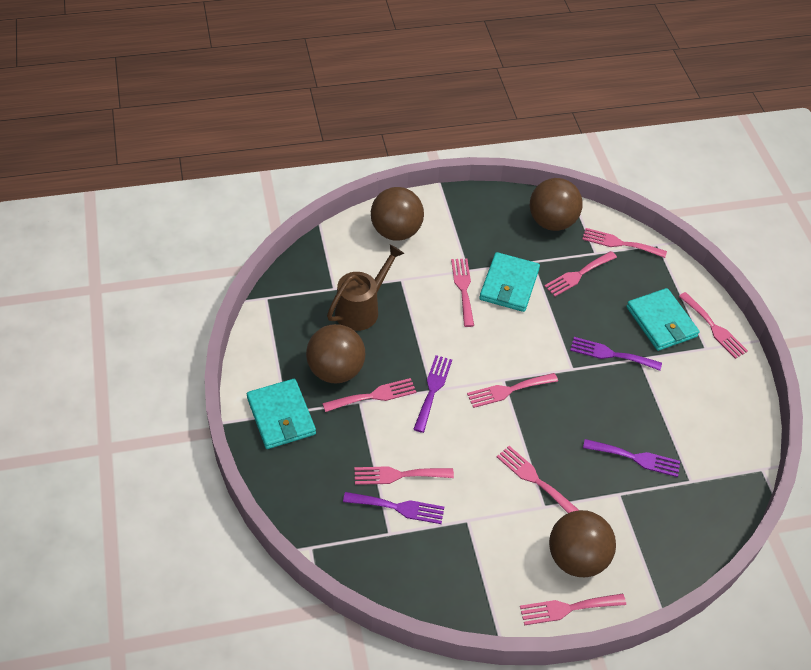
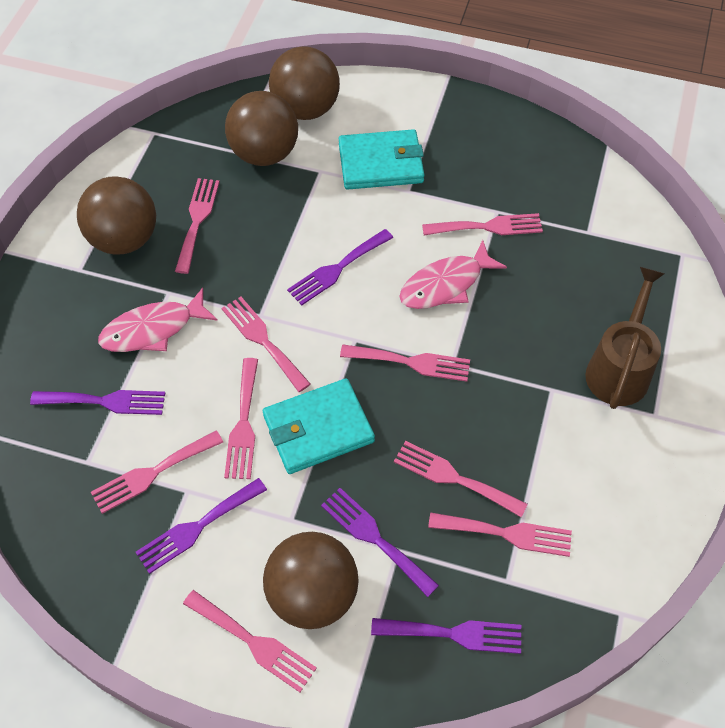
pink fish: none = 0 -> [98,288,218,352] [399,240,507,309] = 2
purple fork: [343,492,444,524] [413,355,452,433] [570,337,662,371] [583,439,680,477] = 4 -> [30,390,165,415] [136,478,267,574] [287,229,393,305] [321,488,439,597] [371,618,521,654] = 5
turquoise wallet: [247,379,316,449] [479,252,540,312] [626,288,700,351] = 3 -> [263,378,375,474] [339,129,424,190] = 2

